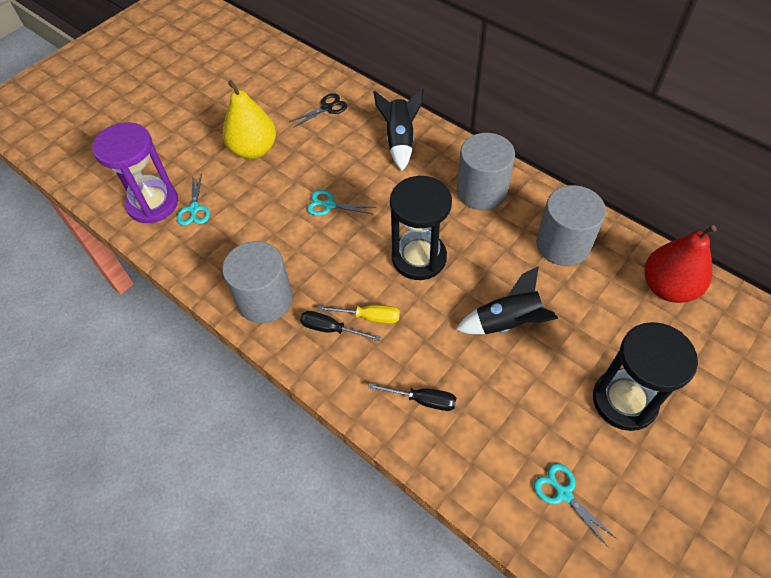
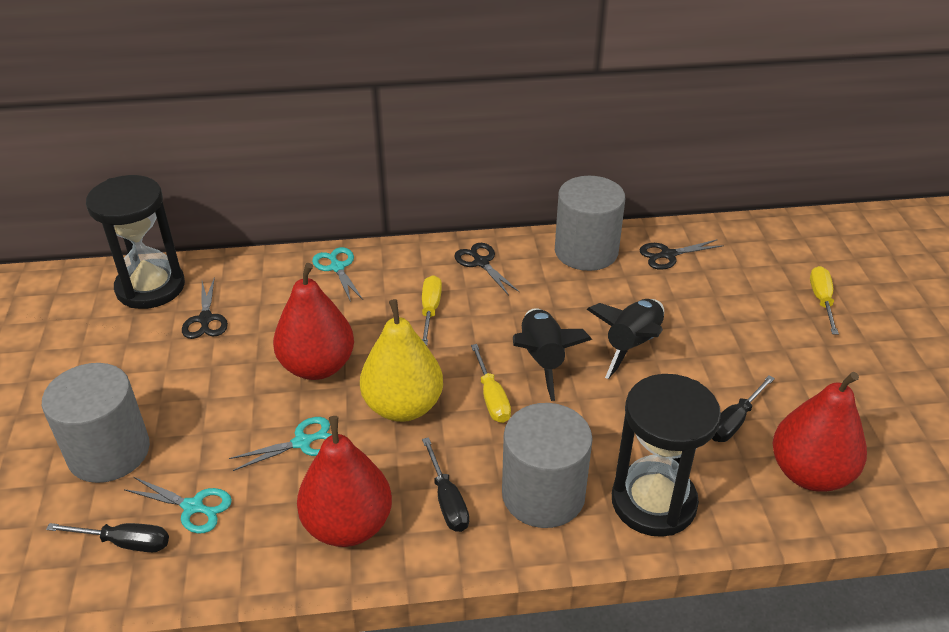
black scissors: [289,93,347,128] = 1 -> [182,277,228,339] [454,243,520,296] [640,239,724,270] = 3
black screwdriver: [300,311,381,341] [368,383,456,411] = 2 -> [46,523,169,552] [422,437,469,532] [712,375,775,442] = 3
purple hourglass: [92,122,178,223] = 1 -> none = 0
red pear: [644,225,717,303] = 1 -> [273,263,354,380] [297,416,392,547] [772,372,867,492] = 3
yellow screwdriver: [318,305,400,324] = 1 -> [422,275,442,345] [471,344,511,423] [810,266,839,335] = 3

